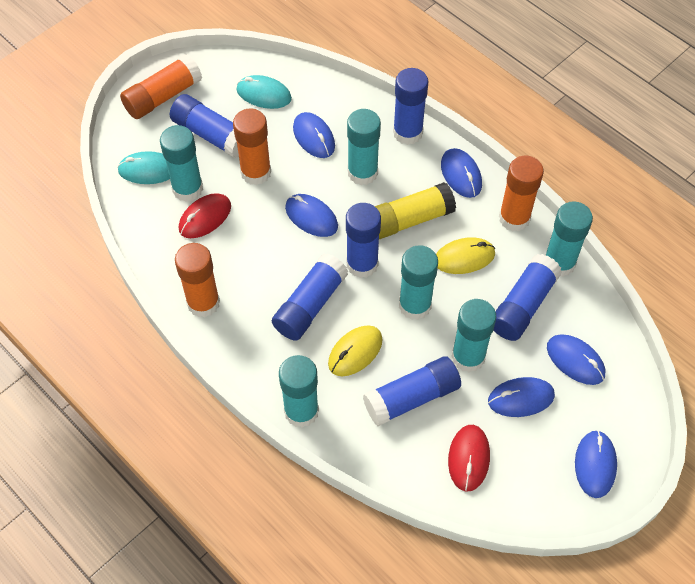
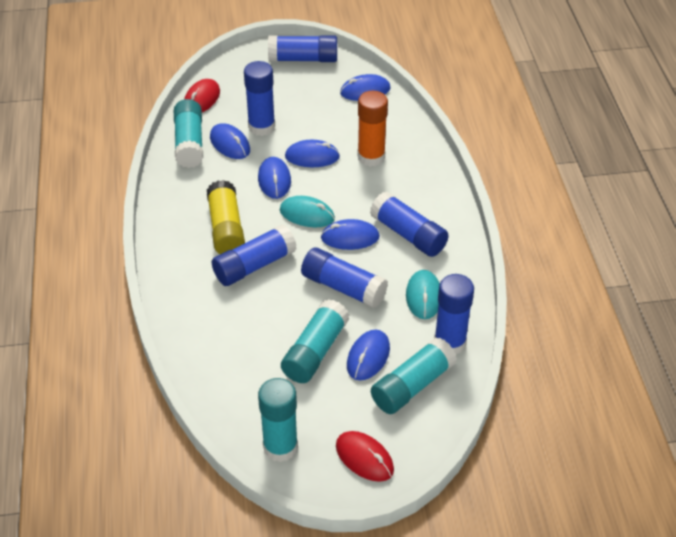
orange glue stick: [120,54,202,119] [175,243,220,317] [233,108,271,185] [499,156,544,231] = 4 -> [357,91,388,167] = 1
turquoise glue stick: [160,125,203,202] [279,355,319,428] [347,109,381,185] [399,245,438,320] [451,299,496,372] [545,201,593,277] = 6 -> [174,99,203,168] [258,378,298,462] [281,299,349,383] [371,337,457,414] = 4
yellow mouse: [328,325,383,376] [436,237,495,274] = 2 -> none = 0

